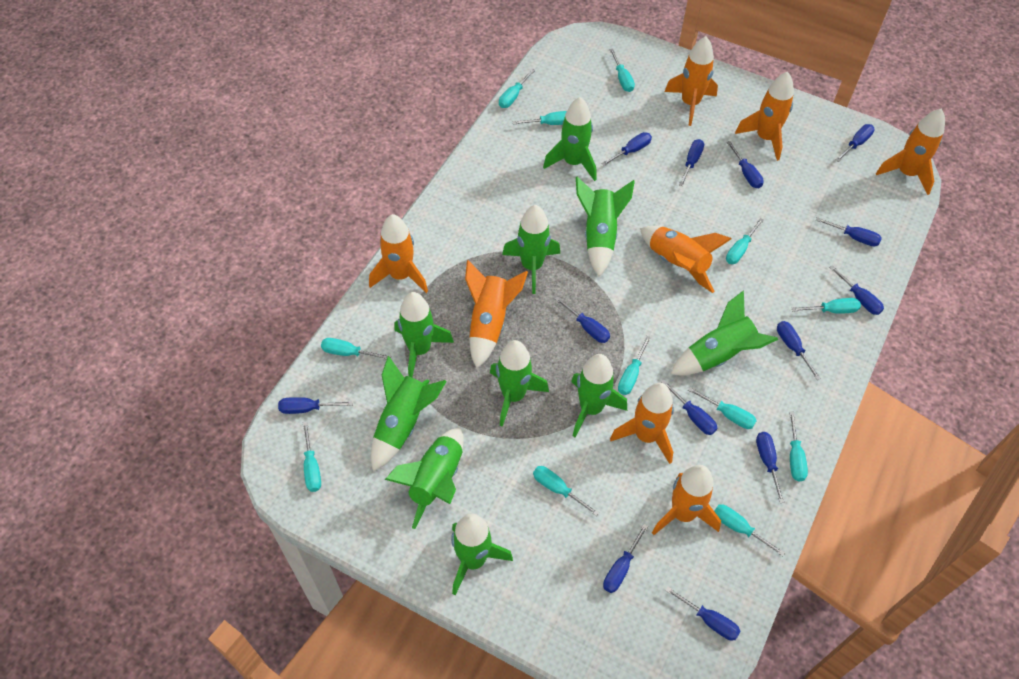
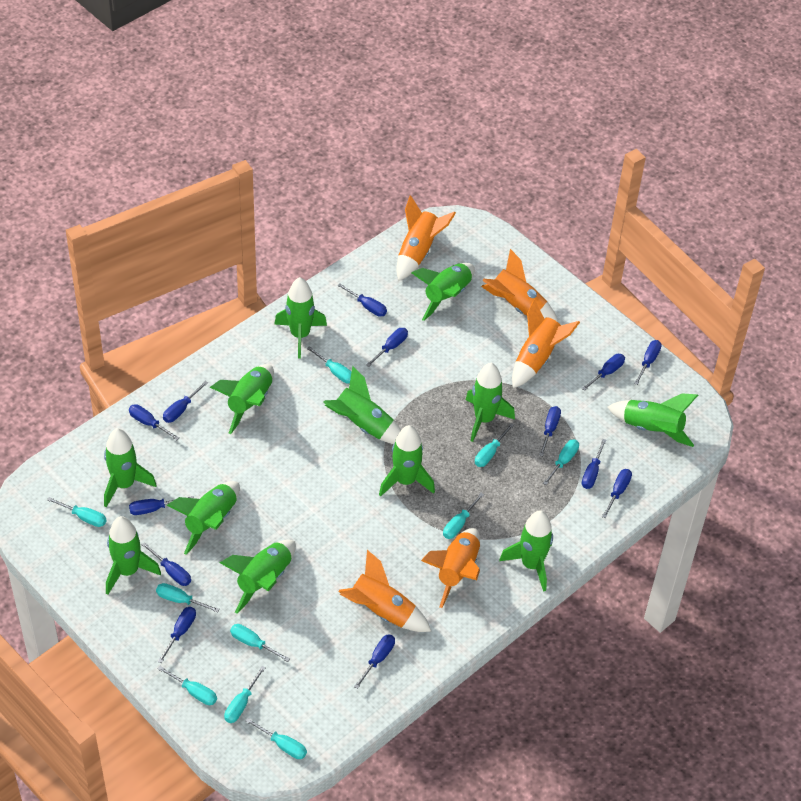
green rocket: [371,356,447,472] [385,428,464,529] [394,292,454,378] [451,514,513,595] [490,340,549,427] [502,205,560,294] [543,97,596,181] [571,354,627,437] [576,177,635,277] [671,291,778,375] = 10 -> [104,428,157,507] [106,516,161,595] [167,481,240,555] [210,364,274,434] [220,540,296,613] [274,277,327,359] [323,366,401,444] [379,425,435,497] [411,263,475,321] [466,363,515,442] [499,510,553,592] [607,393,698,447] = 12
orange rocket: [369,214,428,293] [465,260,528,369] [610,383,674,464] [640,226,732,293] [652,465,721,535] [665,36,718,126] [735,72,794,161] [876,108,945,195] = 8 -> [339,550,431,632] [396,195,456,281] [421,528,480,608] [481,249,558,322] [512,299,580,388] = 5
turquoise screwdriver: [303,422,321,492] [321,338,391,359] [499,69,535,108] [512,111,567,125] [533,466,599,516] [609,49,635,92] [618,336,651,395] [688,387,757,429] [714,504,785,556] [726,218,764,264] [789,411,808,481] [792,298,861,314] = 12 -> [47,497,107,527] [156,583,219,612] [157,666,217,705] [224,666,266,723] [230,624,290,662] [245,718,307,759] [307,346,352,384] [443,493,484,539] [475,423,514,467] [543,439,579,485] = 10

